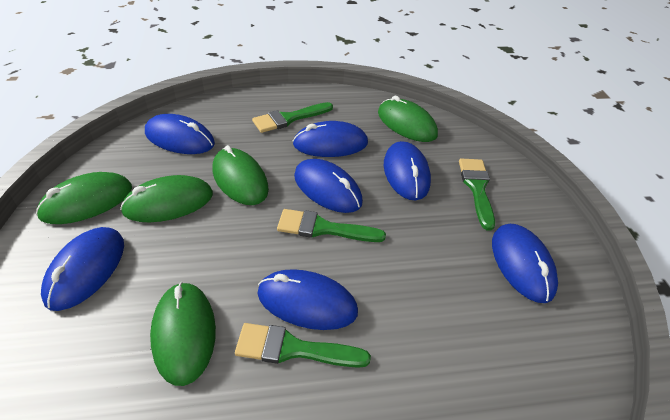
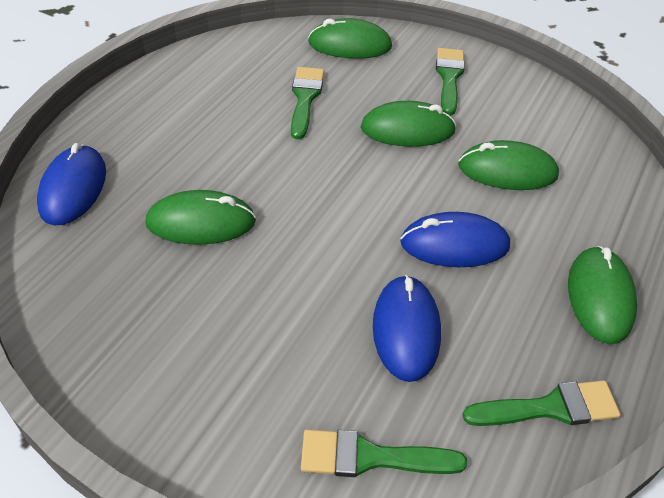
blue mouse: [41,227,124,311] [145,114,215,154] [257,269,358,330] [293,121,368,157] [294,159,363,213] [384,141,431,200] [492,224,558,303] = 7 -> [37,143,106,225] [373,275,441,382] [400,212,510,267] = 3

